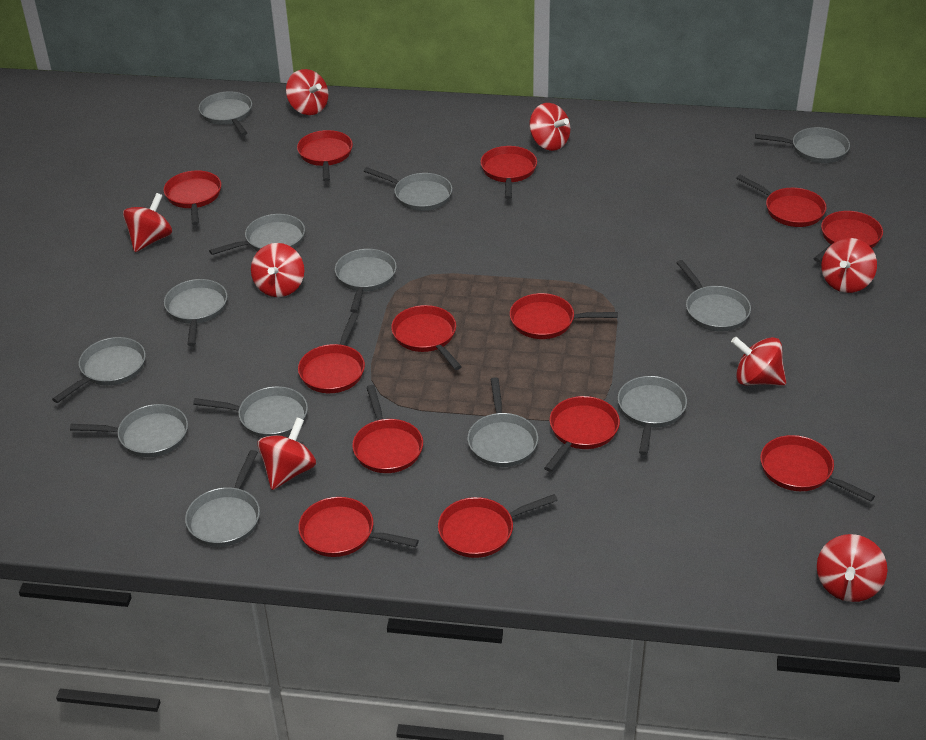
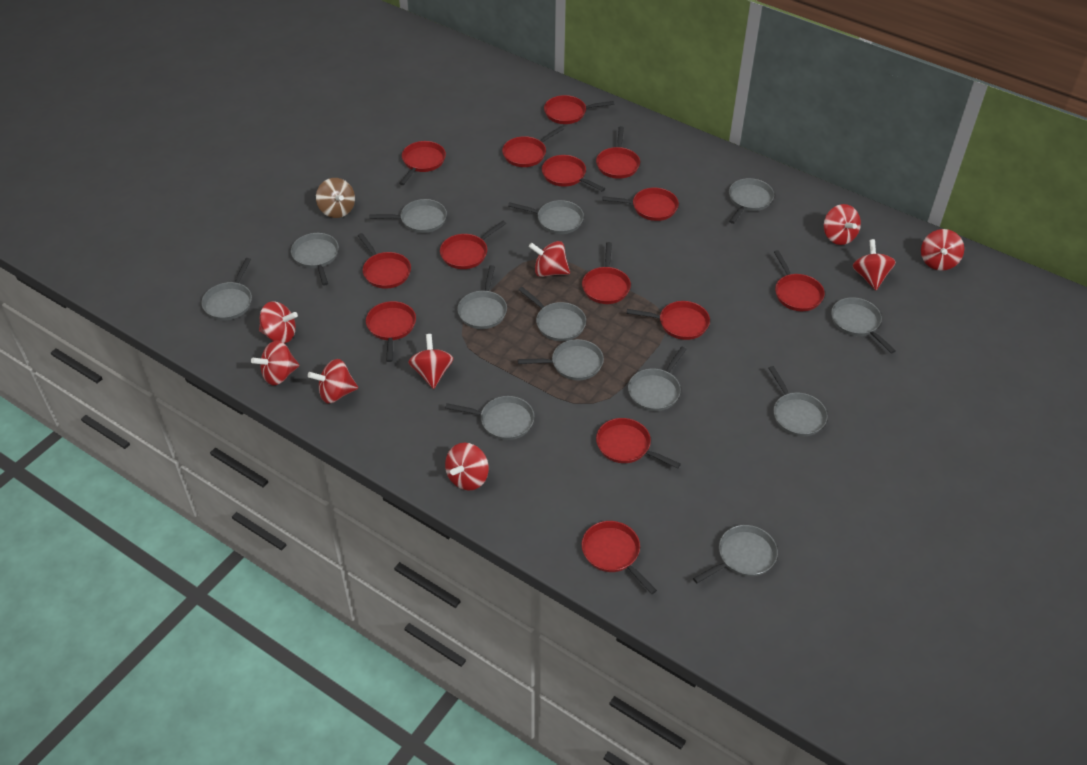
brown spinning top: none = 0 -> [316,178,355,218] = 1
red pan: [163,170,221,225] [297,130,353,181] [298,313,365,393] [298,497,419,557] [352,385,423,473] [391,305,462,370] [438,494,558,558] [480,146,537,199] [510,293,618,339] [544,396,620,472] [736,175,826,227] [760,435,875,502] [813,211,883,262] = 13 -> [358,233,411,289] [366,301,416,362] [399,141,446,185] [440,221,506,269] [502,126,564,167] [542,155,605,192] [544,95,614,124] [582,242,631,304] [582,521,657,594] [596,126,640,179] [596,418,681,468] [602,188,679,221] [627,301,710,340] [774,250,825,311] = 14
red spinning top: [123,193,172,252] [251,243,304,297] [257,417,316,490] [286,69,328,115] [529,103,571,151] [731,337,786,385] [817,534,887,602] [821,238,877,293] = 8 -> [251,340,300,385] [259,301,298,343] [308,359,358,404] [408,334,454,389] [445,443,489,491] [529,241,570,277] [824,204,861,245] [852,239,896,290] [921,229,964,271] = 9

